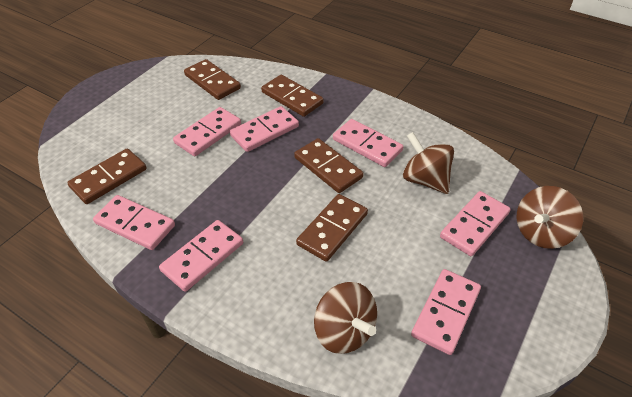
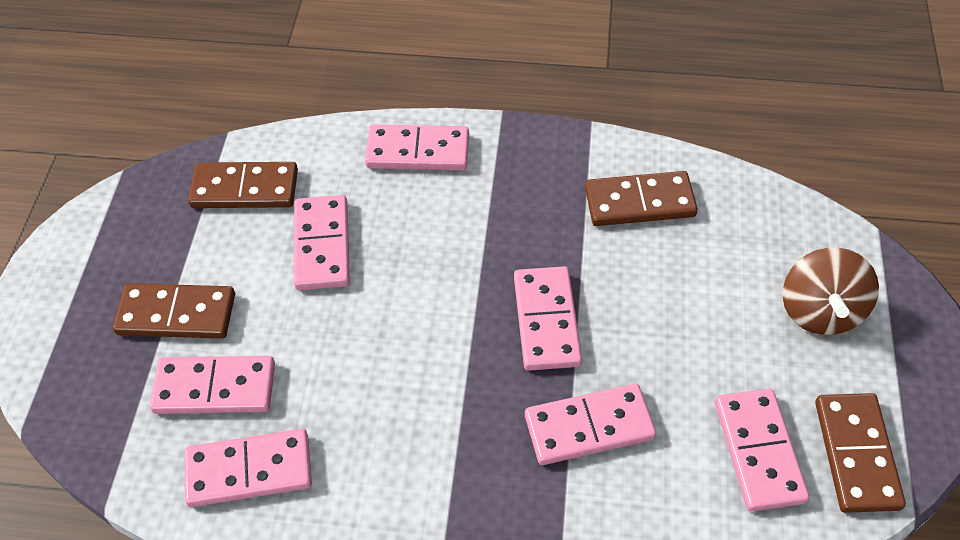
brown domino: [67,149,147,204] [184,59,241,100] [261,75,324,117] [294,138,364,193] [296,194,368,262] = 5 -> [113,283,235,339] [188,162,298,208] [585,171,698,226] [815,393,906,513] = 4
brown spinning top: [314,282,377,354] [403,132,454,194] [517,186,583,249] = 3 -> [783,248,879,335] = 1

